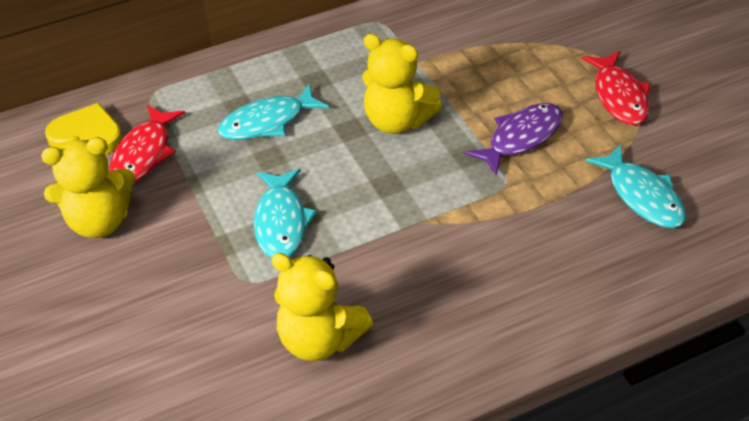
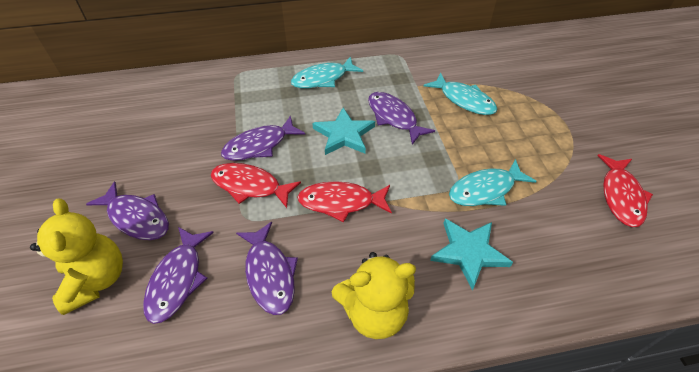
purple fish: [465,103,563,176] = 1 -> [86,181,169,240] [143,227,214,324] [221,116,305,161] [236,222,298,315] [368,92,435,145] = 5
red fish: [109,105,185,182] [582,51,651,125] = 2 -> [211,163,301,208] [297,181,392,222] [597,154,653,227] = 3
turquoise star: none = 0 -> [312,108,375,155] [430,219,513,290] = 2
yellow heart: [45,103,122,154] = 1 -> none = 0
yellow teddy bear: [41,137,135,238] [271,253,373,361] [362,34,442,134] = 3 -> [30,199,123,315] [332,252,416,339] = 2

